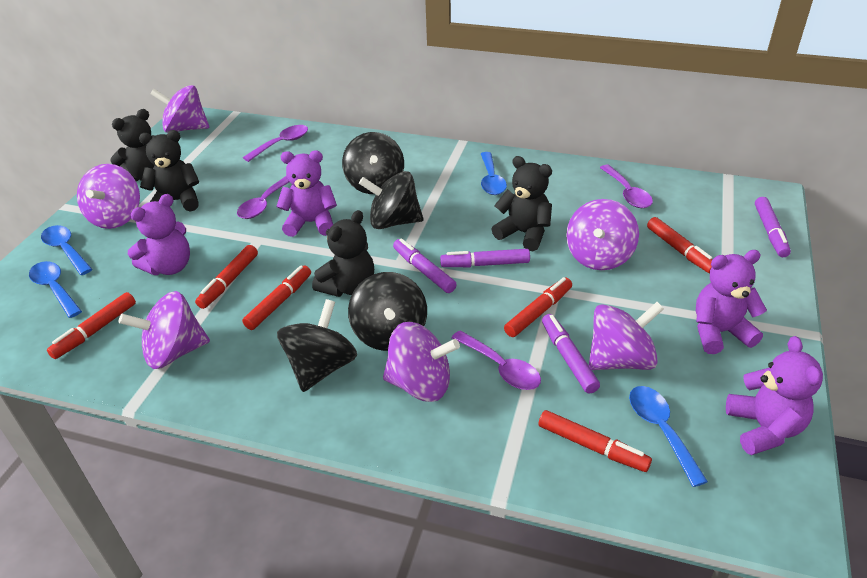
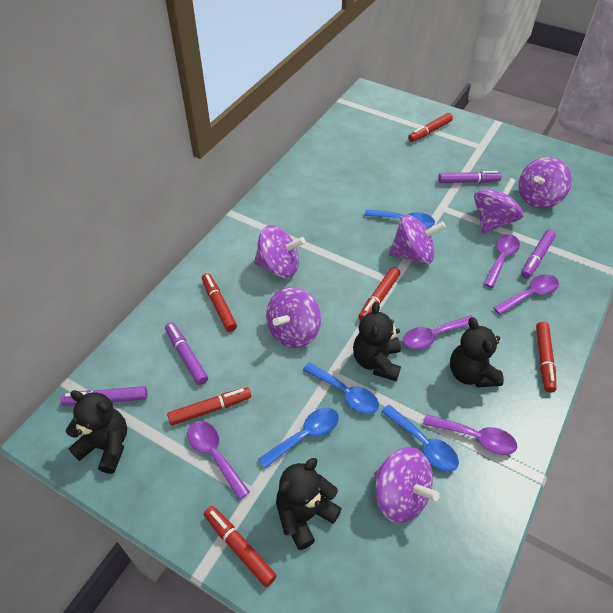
black spinning top: [277,299,357,392] [342,132,404,194] [348,272,427,351] [359,171,423,229] = 4 -> none = 0
purple spoon: [237,176,289,219] [243,125,308,162] [451,330,541,390] [600,165,653,208] = 4 -> [187,421,250,500] [403,316,472,349] [423,414,517,455] [483,234,520,288] [494,274,559,315] = 5
purple teddy bear: [128,194,190,275] [276,150,337,237] [696,250,767,354] [726,336,823,455] = 4 -> none = 0

